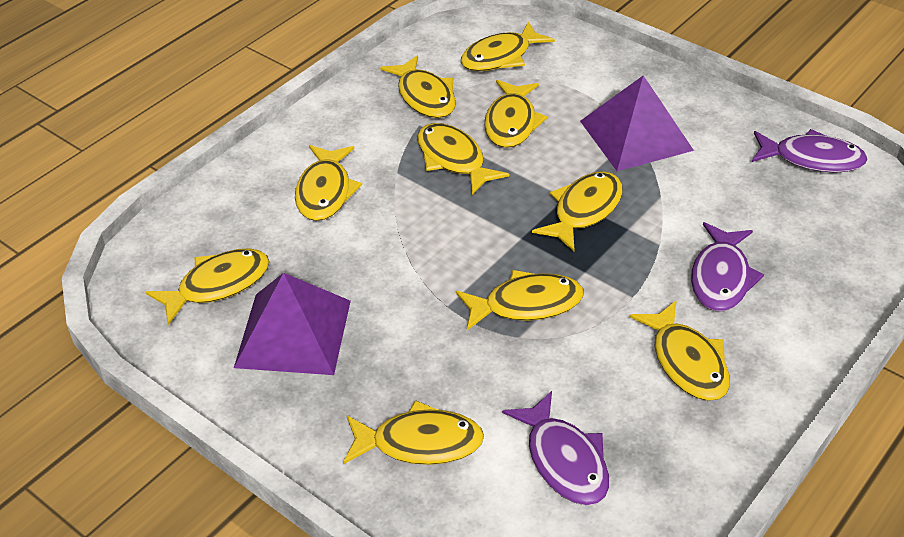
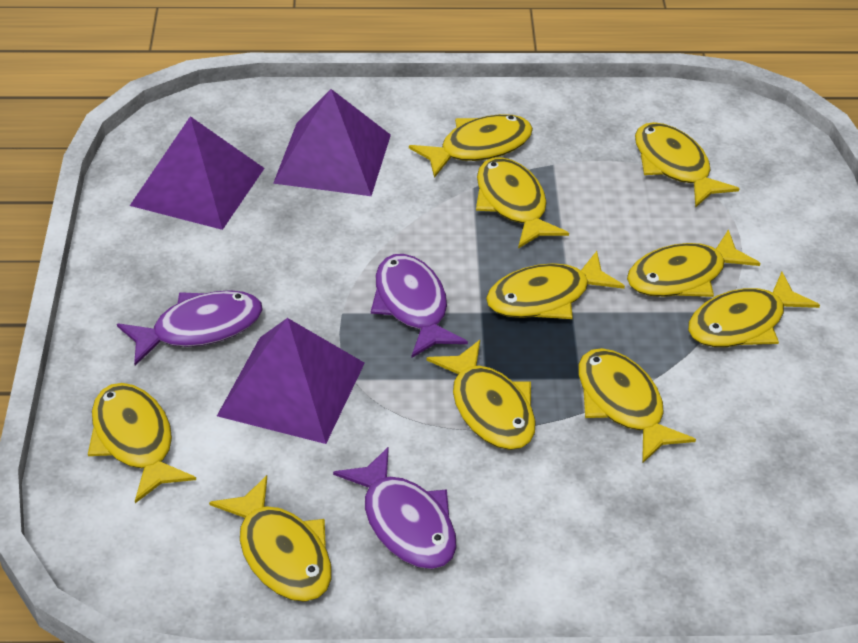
purple pyramid: [234,273,351,375] [580,75,694,171] = 2 -> [130,116,265,230] [217,318,365,444] [273,89,391,196] = 3

